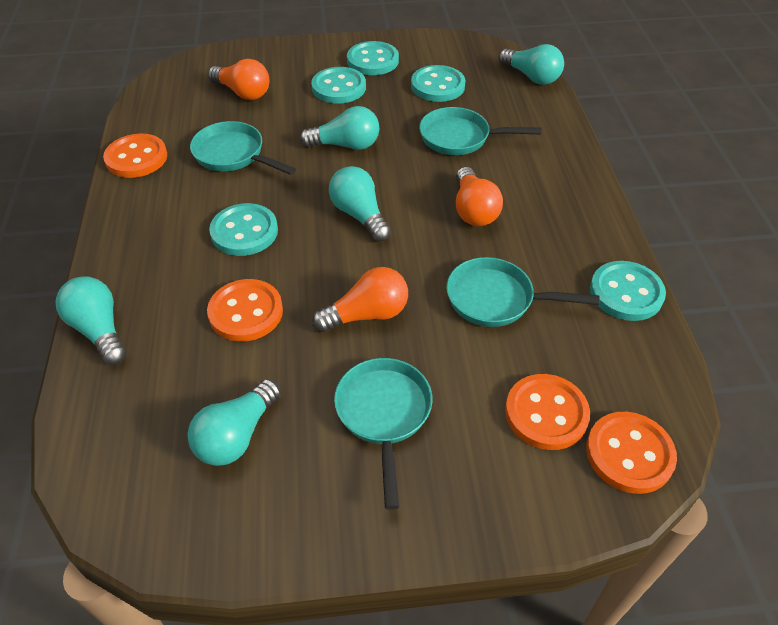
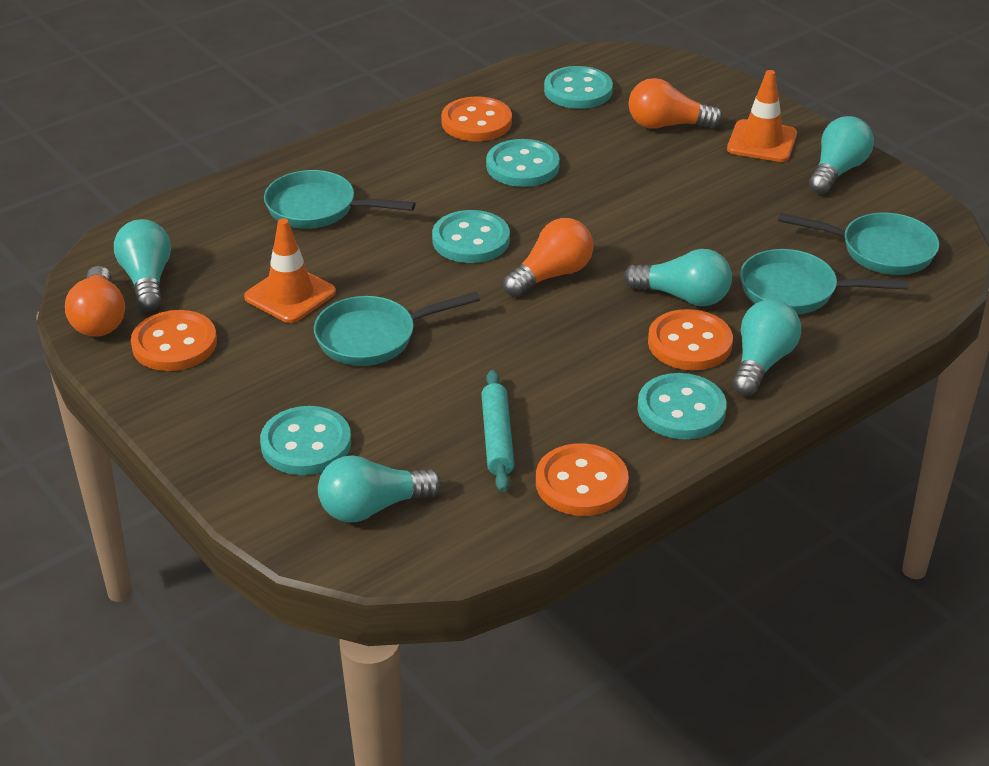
orange traffic cone: none = 0 -> [244,218,336,323] [727,70,797,162] = 2
turquoise rolling pin: none = 0 -> [481,370,515,492] = 1

